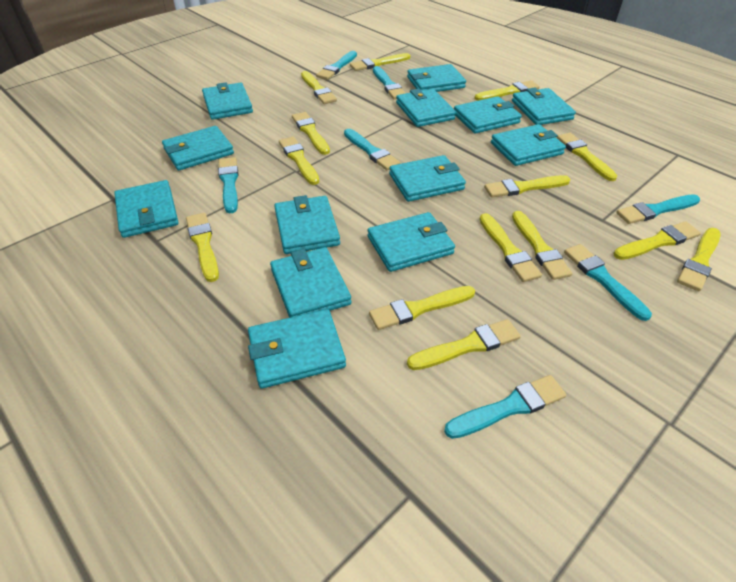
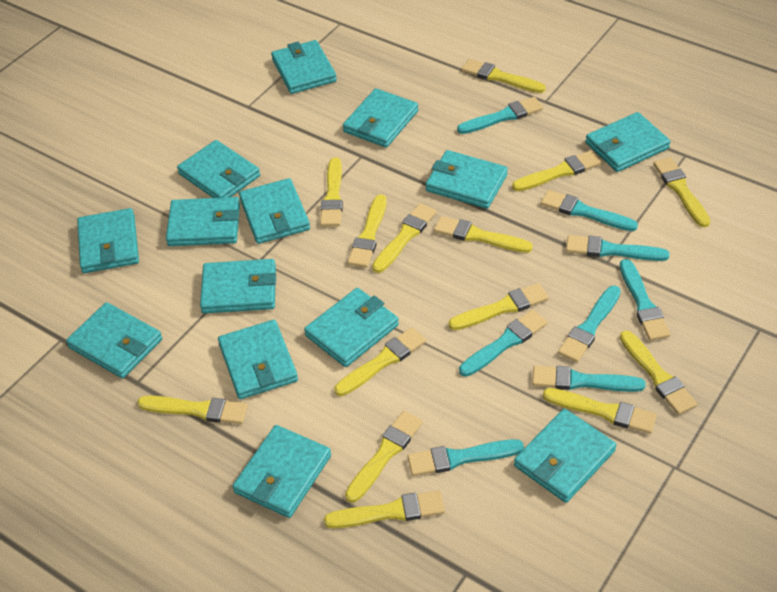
turquoise brush: [218,157,239,213] [316,51,357,80] [344,129,400,170] [373,66,405,99] [444,375,566,439] [564,244,652,321] [616,194,700,224] = 7 -> [407,439,524,476] [457,97,543,134] [459,310,547,377] [532,366,646,392] [541,190,638,231] [558,286,621,362] [566,235,670,261] [620,259,671,341] = 8
turquoise wallet: [114,180,179,238] [162,126,234,170] [202,82,253,120] [248,309,346,388] [270,247,351,318] [274,195,340,254] [368,212,455,272] [389,155,466,202] [396,89,456,127] [407,64,466,92] [454,96,522,134] [491,124,566,166] [512,88,576,125] = 13 -> [66,302,162,378] [77,208,139,273] [166,197,240,246] [177,140,260,198] [200,259,276,313] [218,320,298,399] [233,425,331,518] [239,178,310,244] [271,40,337,94] [304,288,399,367] [343,88,418,148] [425,150,508,209] [514,409,617,503] [585,112,671,172] = 14

